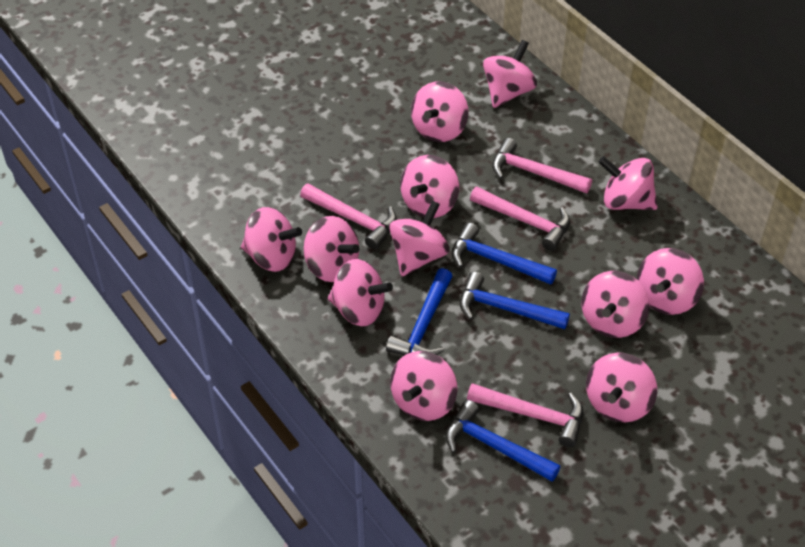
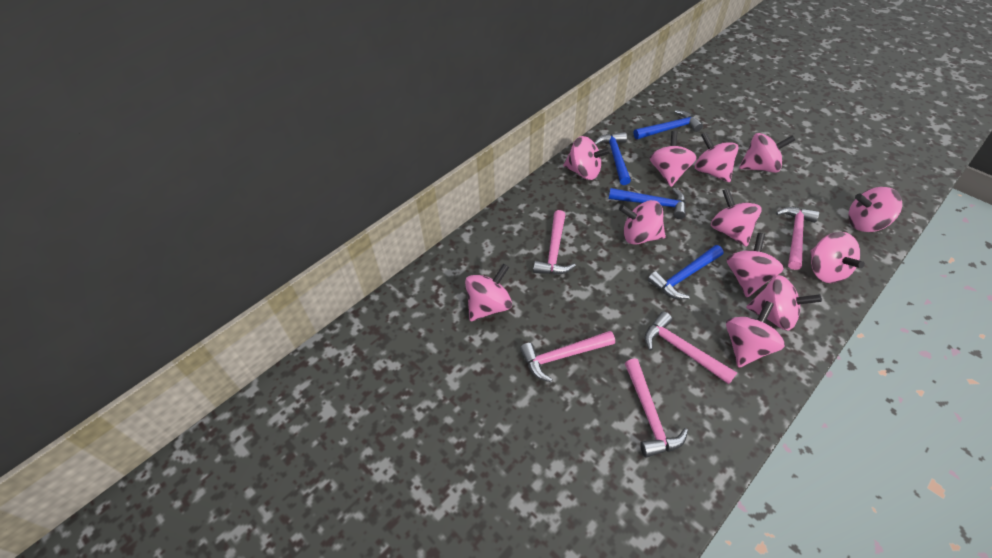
pink hammer: [300,183,397,250] [467,383,584,447] [470,187,570,251] [492,138,592,194] = 4 -> [520,331,615,382] [533,210,576,275] [625,358,688,458] [645,311,737,385] [776,207,819,270] = 5

